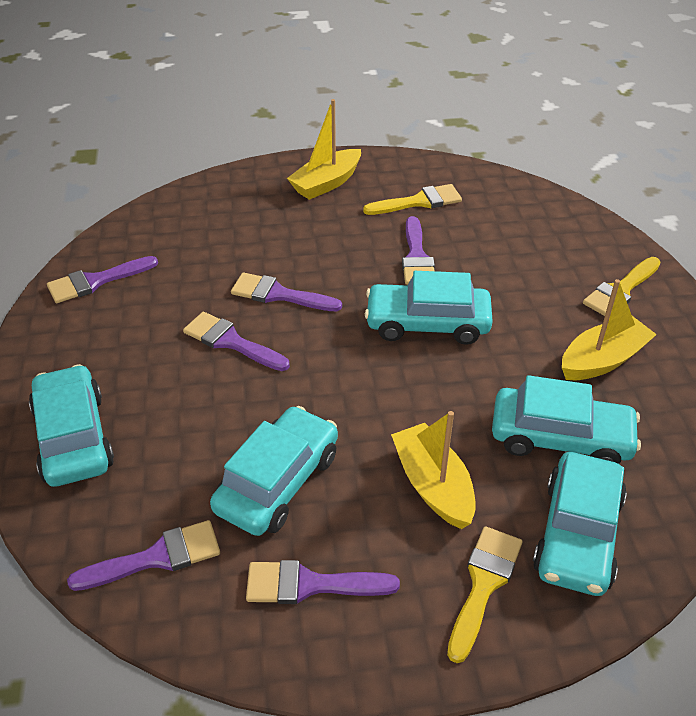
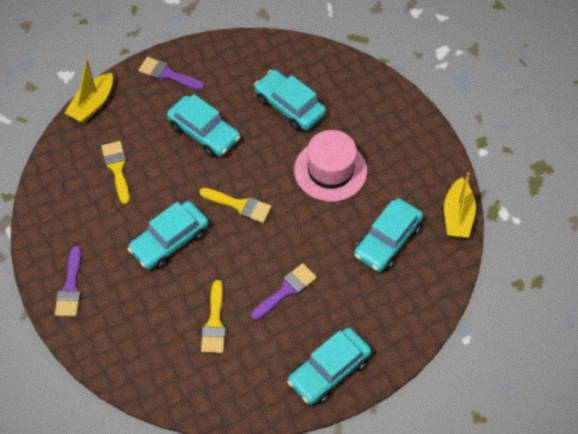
pink hat: none = 0 -> [294,130,367,202] = 1
purple brush: [47,256,158,303] [67,520,220,591] [183,312,290,371] [231,273,342,311] [246,560,400,604] [402,216,435,285] = 6 -> [55,246,81,317] [139,57,204,90] [251,263,317,320] = 3
yellow boat: [287,99,361,200] [391,411,476,529] [562,279,657,380] = 3 -> [65,59,113,123] [444,172,476,238] = 2

